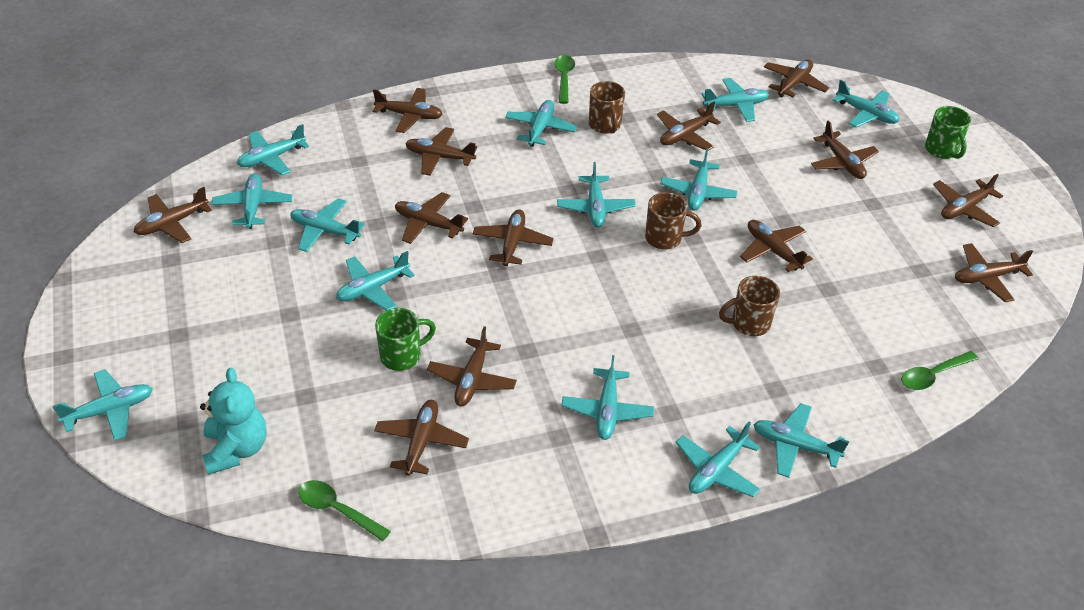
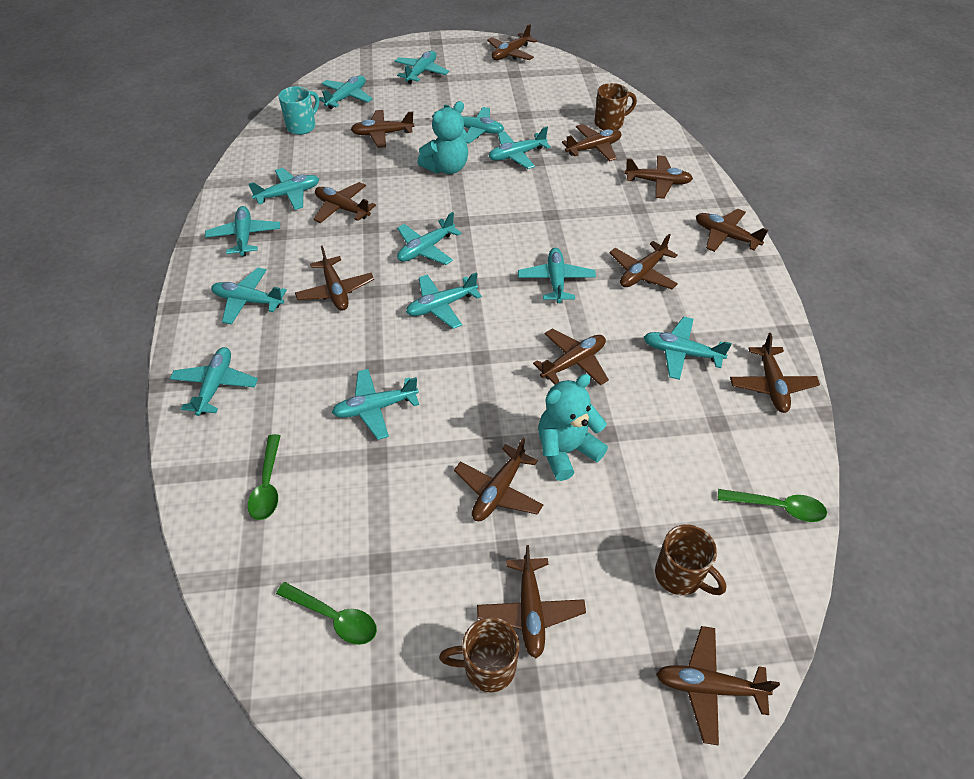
green mug: [375,308,436,371] [925,106,971,159] = 2 -> none = 0
turquoise mug: none = 0 -> [278,86,319,135] = 1
turquoise teddy bear: [200,368,267,475] = 1 -> [417,101,468,174] [538,374,608,481] = 2

